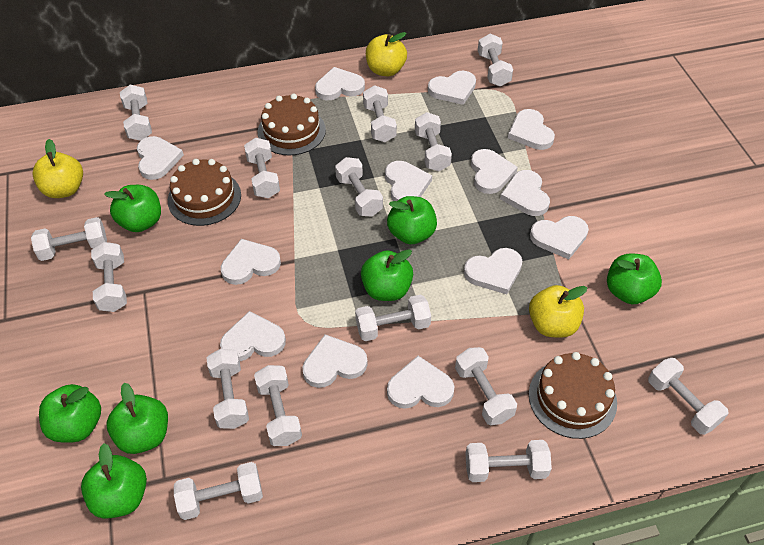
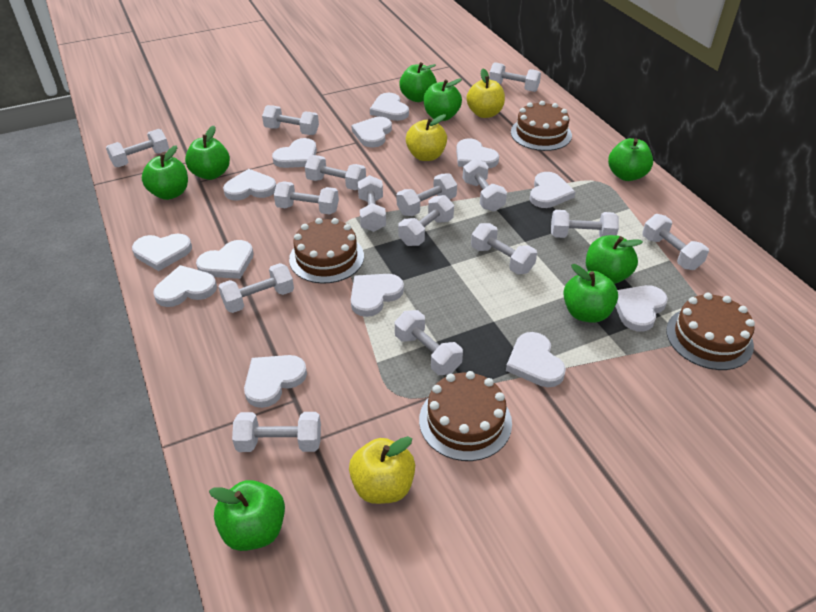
brown cake: [168,159,241,226] [258,94,326,155] [529,352,617,439] = 3 -> [289,218,364,284] [419,371,512,461] [511,101,572,151] [666,293,755,370] = 4
green apple: [39,384,101,443] [81,443,147,519] [104,185,161,232] [106,383,168,454] [361,249,413,301] [387,196,437,244] [607,254,662,304] = 7 -> [142,145,188,200] [185,126,230,180] [209,480,285,551] [399,62,437,102] [423,78,462,121] [563,264,618,323] [586,235,643,284] [608,138,653,181] = 8

